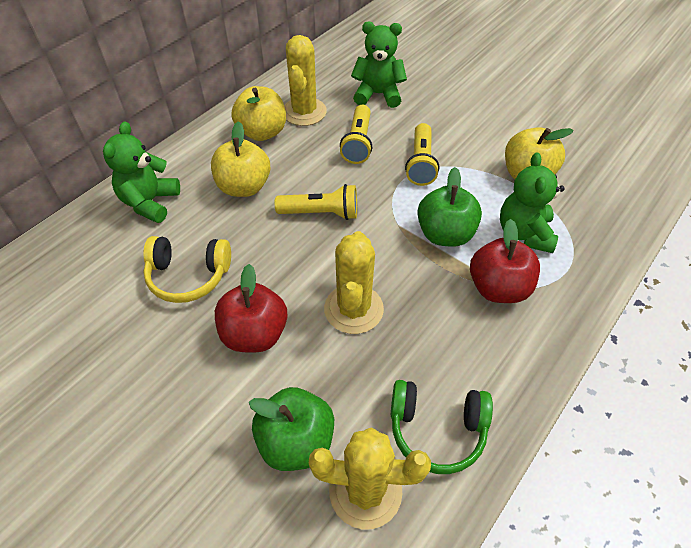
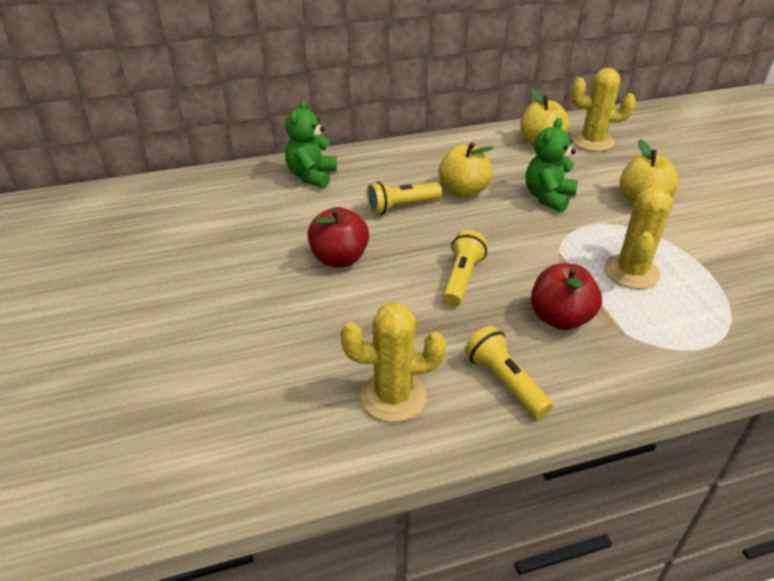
green apple: [249,387,334,471] [417,167,482,247] = 2 -> none = 0
green headphones: [391,380,493,474] = 1 -> none = 0
green teddy bear: [103,121,180,223] [351,22,407,108] [500,152,565,253] = 3 -> [285,99,337,188] [526,118,578,213] = 2
yellow headphones: [143,236,231,303] = 1 -> none = 0

